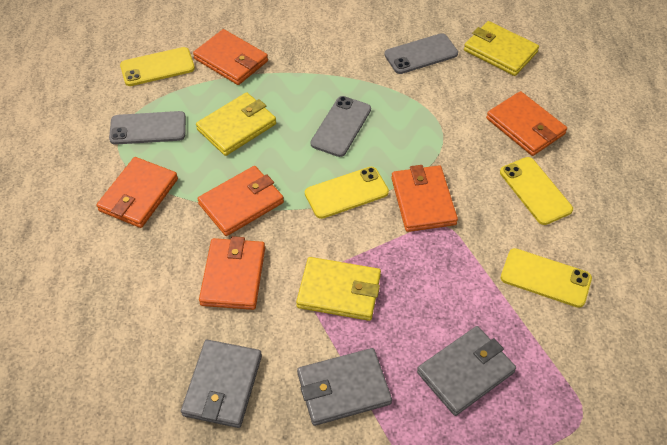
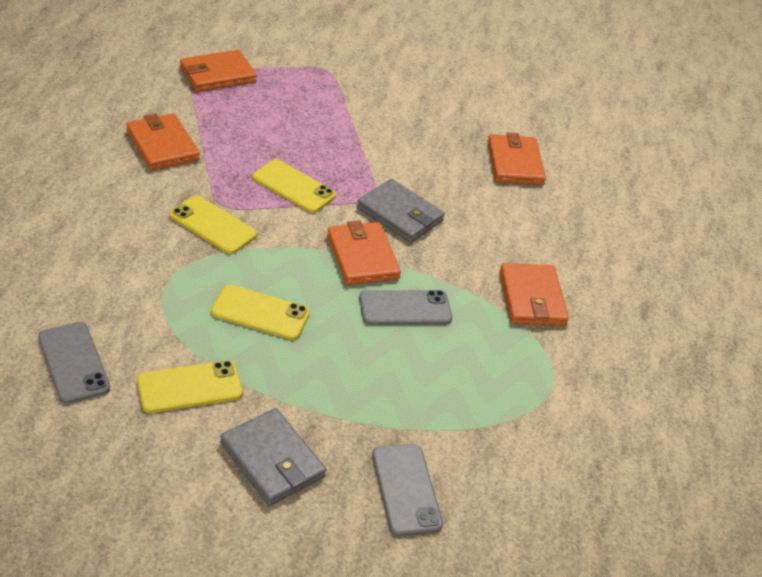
grey wallet: [181,340,262,428] [297,348,392,426] [417,326,516,416] = 3 -> [220,408,326,506] [357,179,445,243] = 2
orange wallet: [96,157,178,228] [193,29,268,85] [197,166,284,236] [199,236,265,310] [391,165,458,232] [486,91,567,156] = 6 -> [126,113,200,170] [180,50,257,92] [327,220,401,285] [487,132,546,185] [500,263,569,326] = 5
yellow wallet: [196,92,276,156] [296,257,381,321] [464,21,539,76] = 3 -> none = 0

